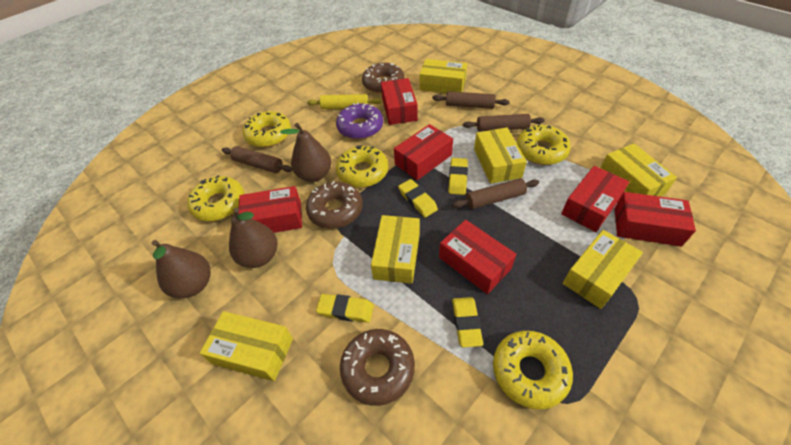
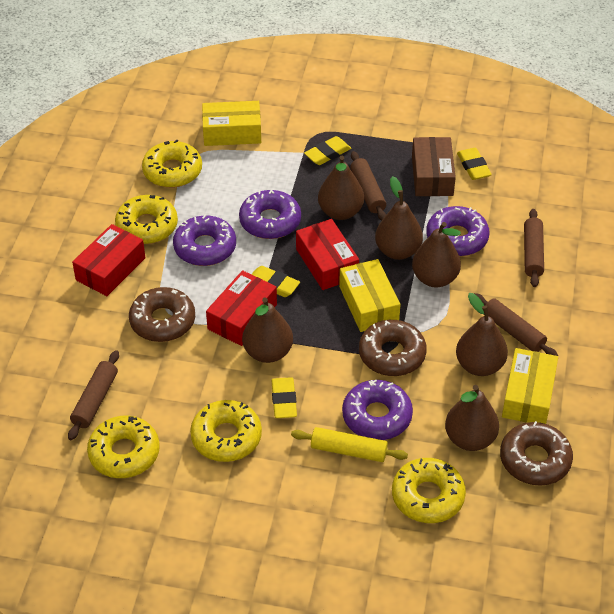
brown box: none = 0 -> [412,137,456,196] = 1
brown pear: [152,240,211,298] [229,208,278,268] [280,123,332,182] = 3 -> [242,297,293,363] [318,156,364,220] [375,176,423,260] [412,222,461,287] [445,385,499,451] [456,293,508,376] = 6
purple donut: [336,102,383,139] = 1 -> [173,215,236,266] [239,190,301,239] [342,380,413,440] [426,206,489,256] = 4
red box: [238,186,302,233] [381,78,418,125] [394,124,453,180] [439,220,516,294] [561,166,629,232] [614,192,696,247] = 6 -> [72,224,145,296] [206,270,277,346] [296,219,359,290] = 3
yellow box: [200,311,293,381] [371,215,420,284] [419,59,467,93] [474,128,527,184] [563,230,643,309] [601,143,677,197] = 6 -> [202,101,261,146] [339,259,401,332] [502,348,558,424] = 3

